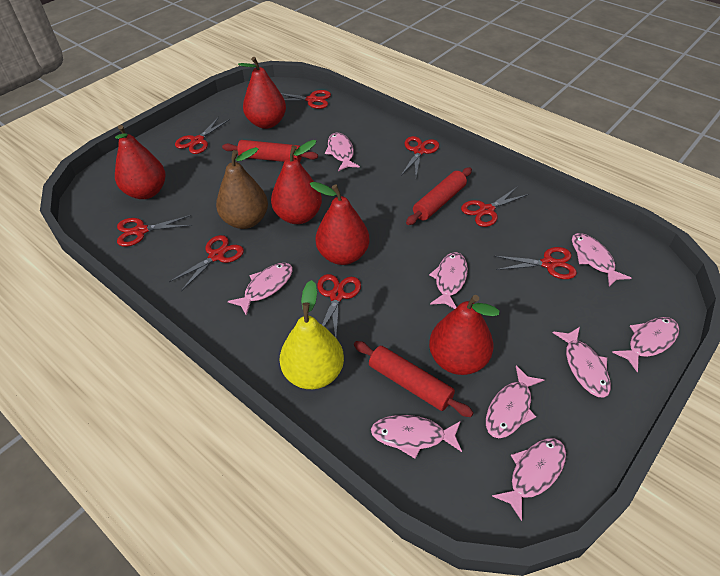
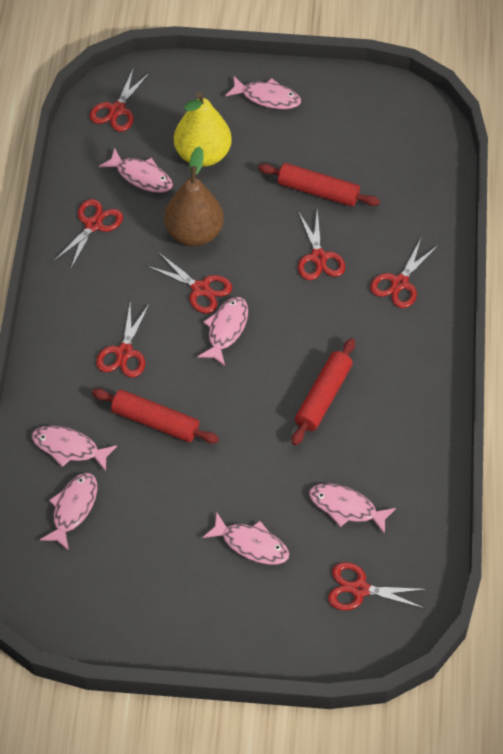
pink fish: [228,263,293,316] [325,133,360,171] [371,415,462,458] [429,252,468,309] [486,365,544,438] [492,438,566,521] [553,327,611,398] [572,233,631,287] [612,317,679,372] = 9 -> [32,426,117,471] [40,473,97,551] [99,148,173,193] [197,297,248,366] [203,512,289,564] [225,76,301,109] [309,484,396,534] = 7
red pear: [115,125,165,199] [238,57,286,129] [271,140,322,224] [310,182,369,265] [429,295,500,375] = 5 -> none = 0
red scissors: [117,215,192,247] [169,235,244,291] [175,117,230,154] [281,90,331,109] [317,274,361,337] [402,136,439,176] [461,187,529,227] [494,247,577,279] = 8 -> [53,199,123,270] [90,67,150,132] [96,303,150,378] [147,252,232,313] [298,210,345,280] [328,562,428,610] [370,239,438,308] = 7

